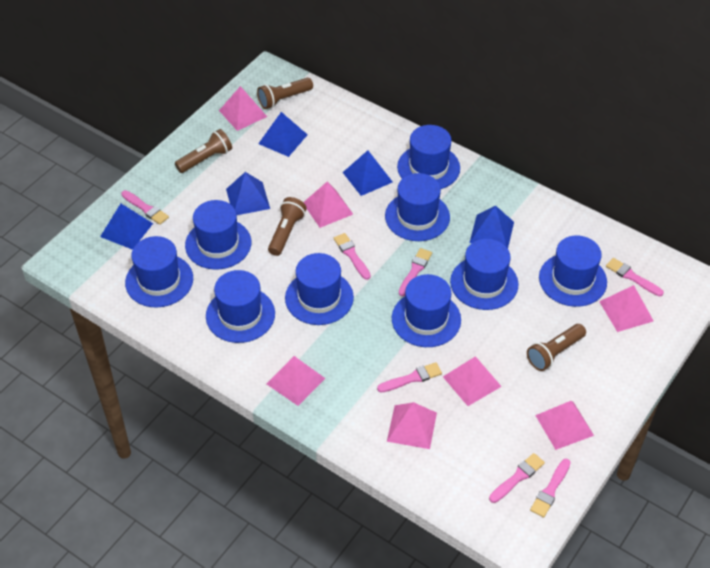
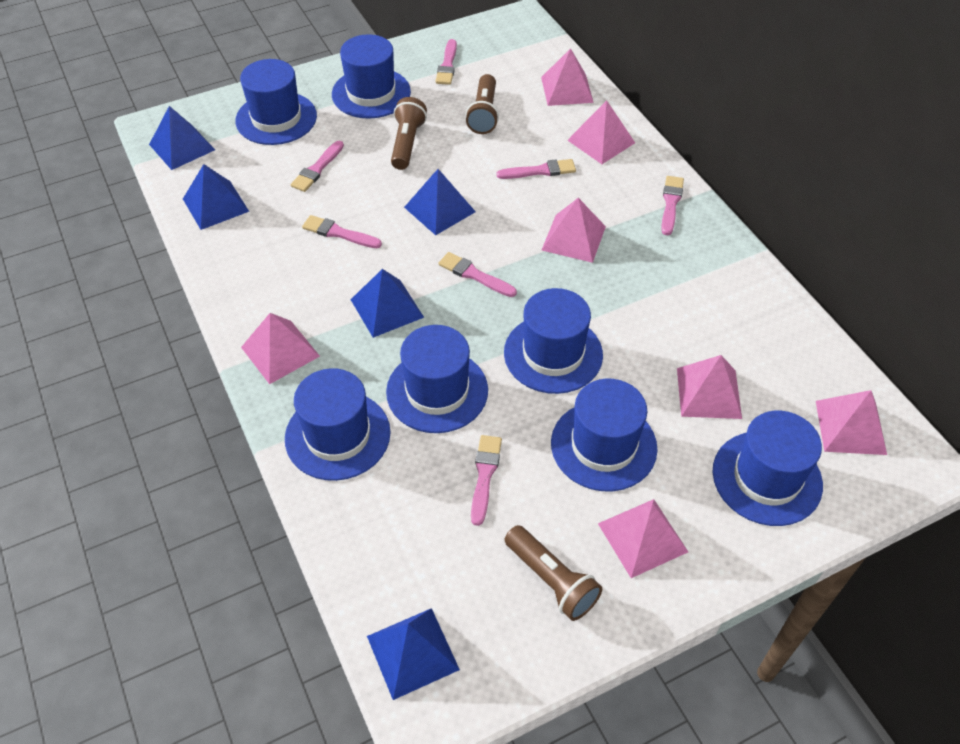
blue hat: [125,236,193,308] [185,200,251,270] [206,270,275,343] [285,253,354,325] [385,173,450,241] [392,274,461,347] [397,125,460,189] [450,239,519,310] [539,235,607,307] = 9 -> [235,59,317,145] [285,368,391,481] [332,34,411,118] [386,325,488,433] [504,288,603,394] [551,379,658,492] [712,411,823,526] = 7
brown flashlight: [175,129,232,173] [257,78,313,109] [268,197,307,256] [527,324,586,371] = 4 -> [391,97,427,170] [465,74,499,134] [505,525,602,621] = 3

